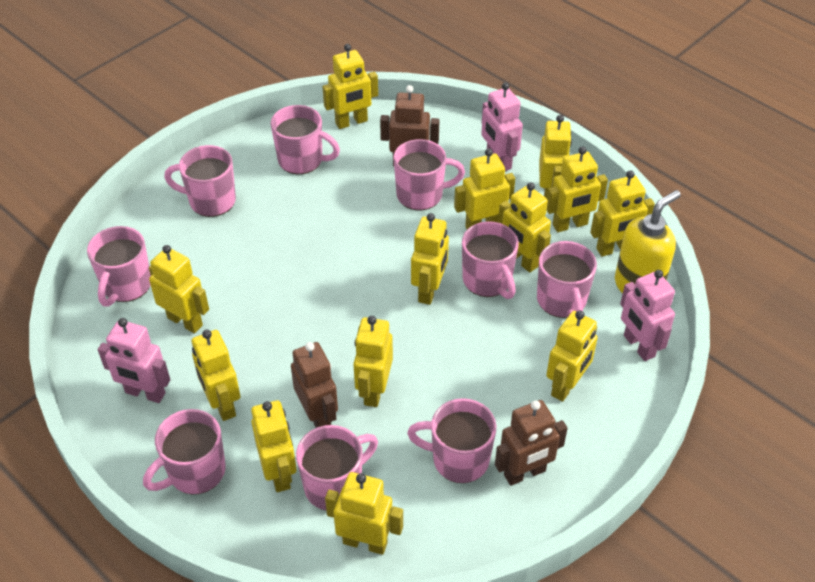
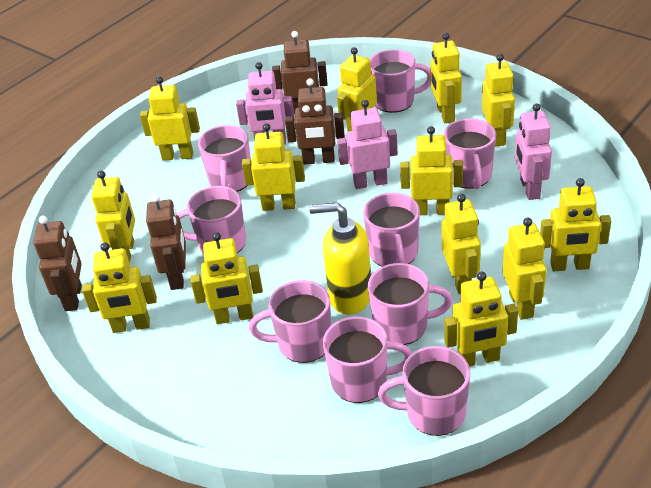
brown robot: [291,342,338,428] [380,85,440,166] [495,400,568,486] = 3 -> [33,216,82,311] [146,194,186,290] [272,31,328,114] [285,78,345,164] = 4

